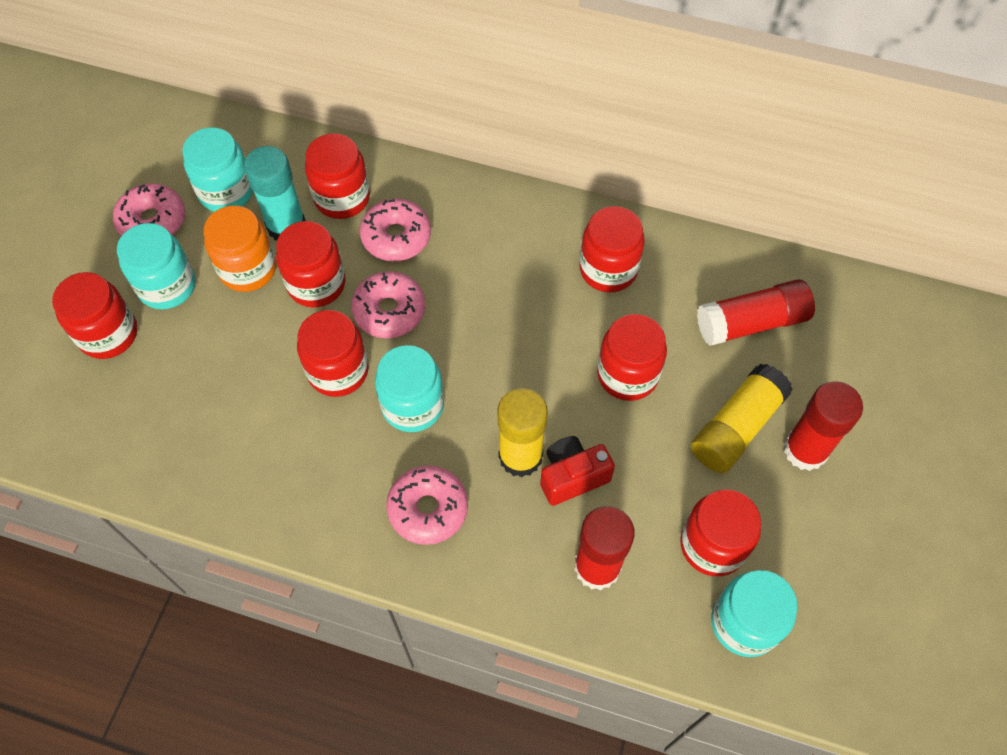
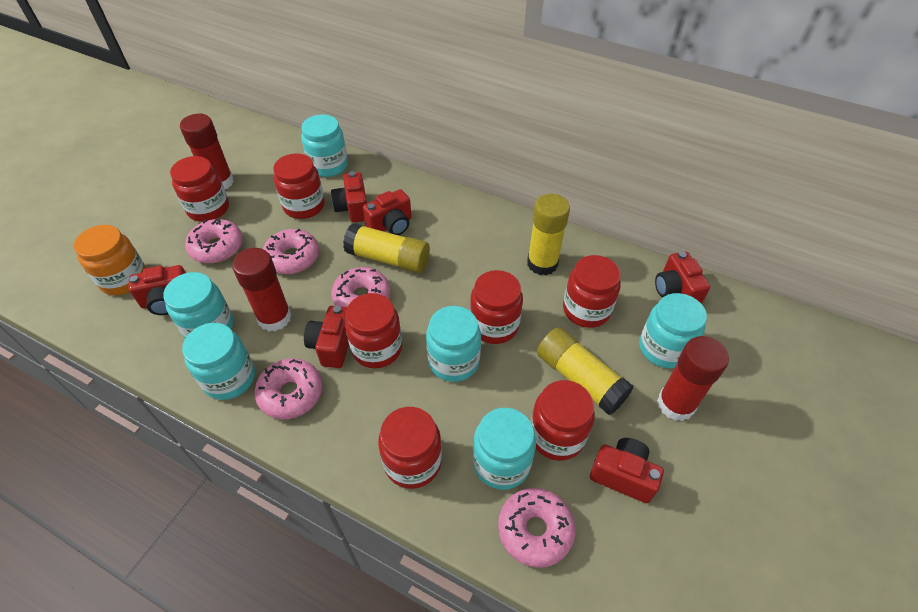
pink donut: [113,183,185,236] [351,271,425,338] [360,199,431,261] [386,466,468,545] = 4 -> [185,219,243,263] [254,358,323,419] [263,229,319,274] [331,267,390,307] [498,488,575,568] = 5
red camera: [540,436,615,506] = 1 -> [128,265,186,315] [304,306,349,368] [331,171,367,223] [363,189,412,235] [590,438,664,503] [655,251,710,304] = 6
turquoise glue stick: [244,146,306,240] = 1 -> none = 0
turquoise jar: [117,223,195,309] [182,127,253,212] [375,345,444,432] [711,570,798,657] = 4 -> [163,272,233,339] [182,323,255,400] [301,115,348,177] [426,306,481,382] [473,408,536,490] [639,293,707,368] = 6
yellow glue stick: [498,388,548,477] [691,364,793,473] = 2 -> [343,223,430,273] [527,194,570,275] [537,327,634,415] = 3

